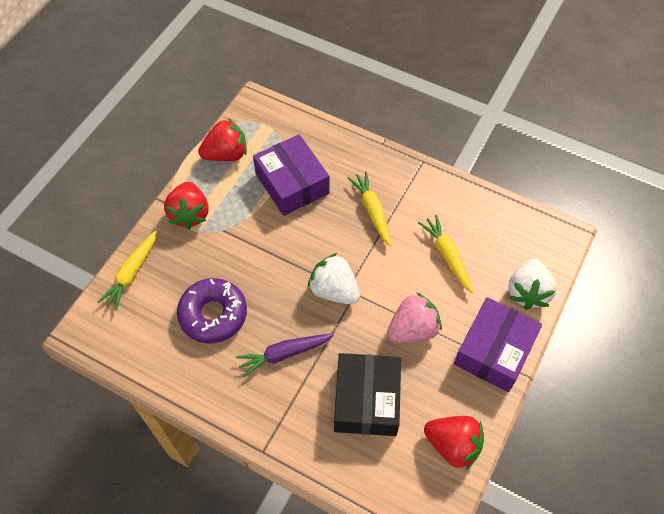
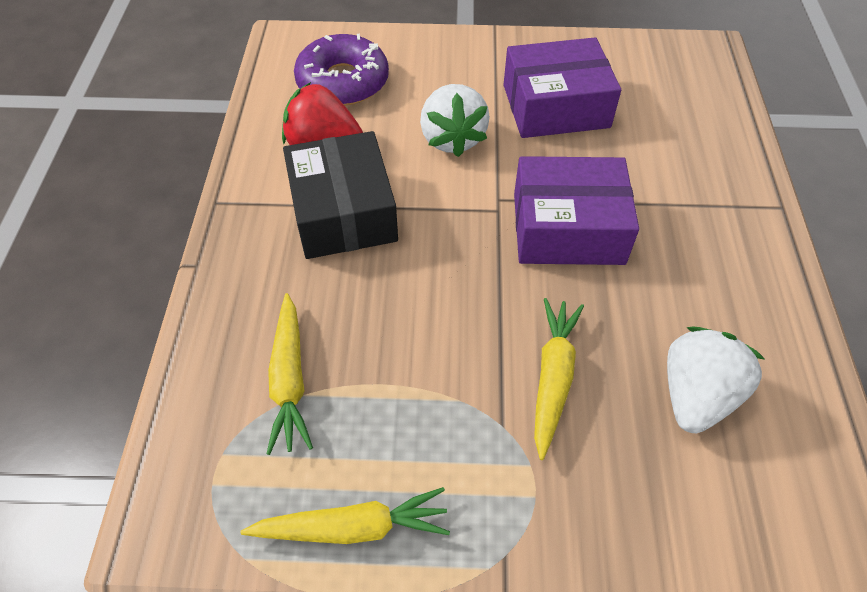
pink strawberry: [387,292,442,343] = 1 -> none = 0
purple carrot: [236,334,334,378] = 1 -> none = 0
red strawberry: [164,182,209,229] [198,118,247,161] [424,416,484,470] = 3 -> [282,82,363,145] = 1

